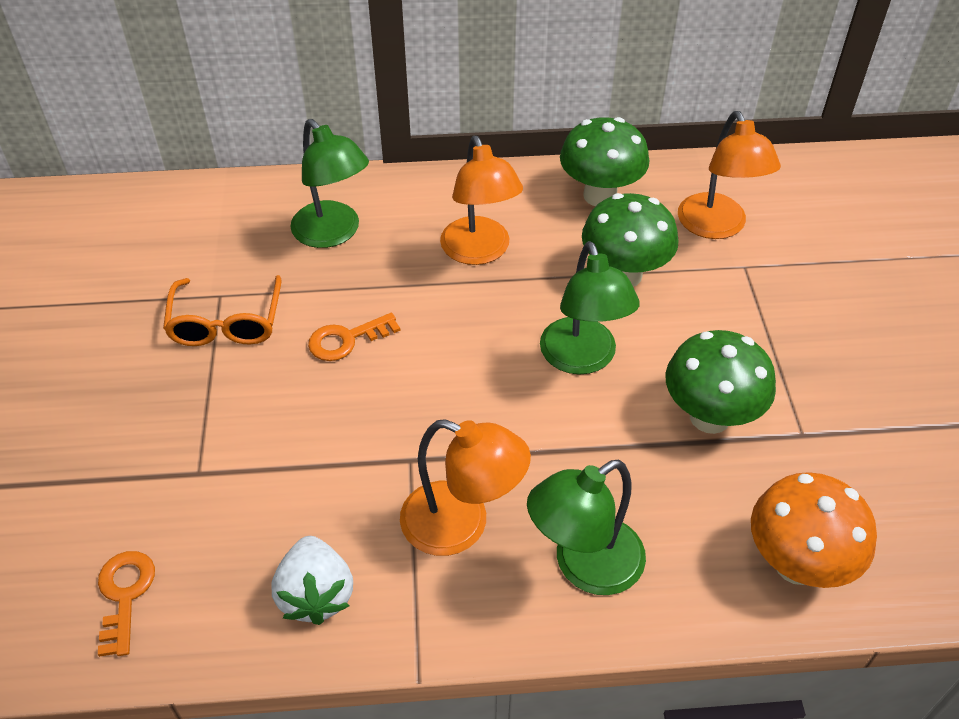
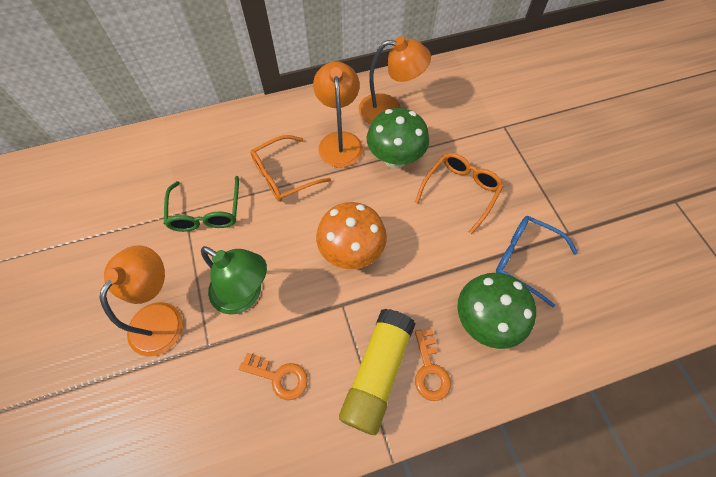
blue glasses: none = 0 -> [496,216,578,308] = 1
green glasses: none = 0 -> [164,176,239,232] = 1
green lamp: [290,119,369,248] [527,459,646,595] [540,241,640,375] = 3 -> [201,246,267,315] = 1
green mushroom: [560,117,650,206] [582,193,679,287] [666,330,776,434] = 3 -> [367,108,429,169] [457,273,536,349] = 2
orange glasses: [163,275,281,346] = 1 -> [250,135,331,202] [415,153,503,234] = 2
white strawberry: [272,536,353,625] = 1 -> none = 0
yellow glue stick: none = 0 -> [339,309,416,435] = 1

